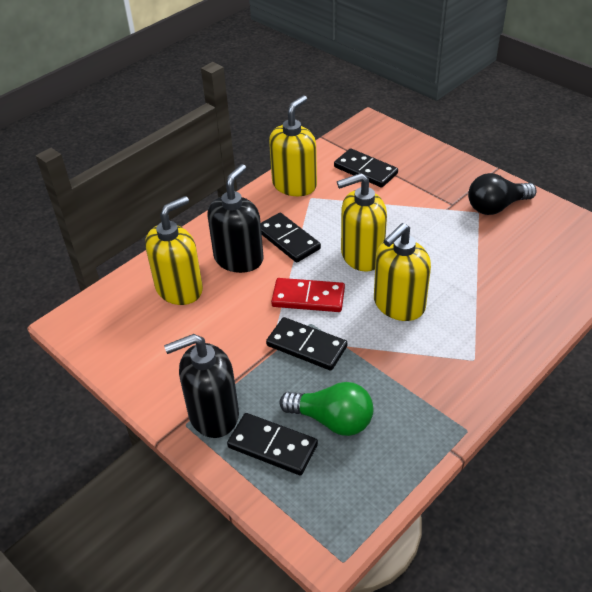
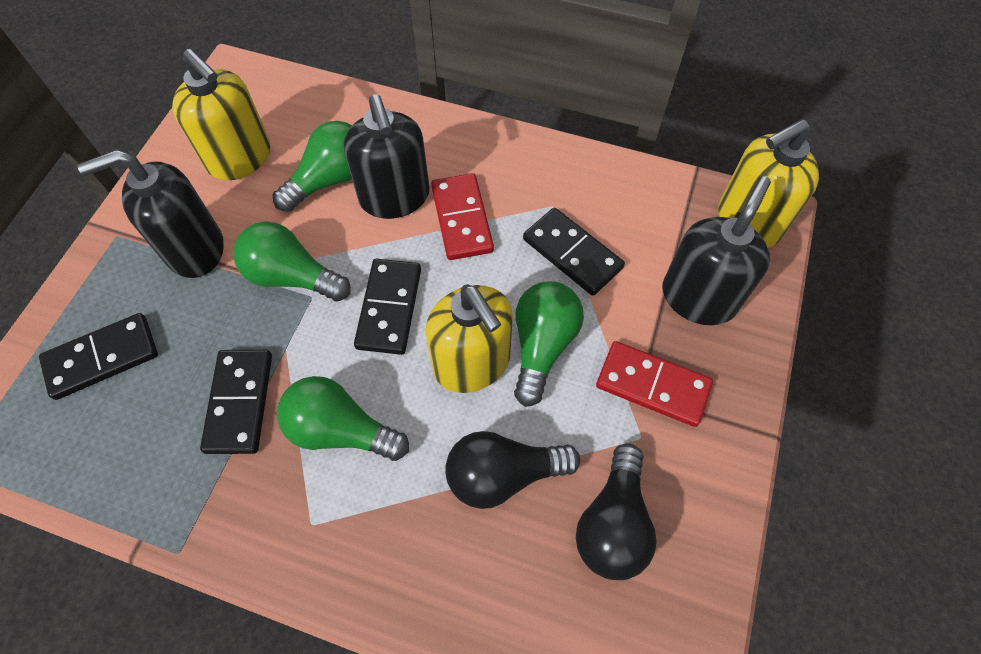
black light bulb: [468,173,536,215] = 1 -> [445,431,580,509] [576,443,657,580] = 2
black soap dispenser: [164,334,239,438] [207,164,264,273] = 2 -> [77,149,224,278] [344,94,430,219] [663,176,771,325] = 3
green light bulb: [280,382,374,436] = 1 -> [233,222,351,302] [273,121,352,212] [277,376,409,461] [514,281,584,407] = 4
red domino: [271,278,345,312] = 1 -> [431,173,494,260] [596,341,713,427] = 2
yellow soap dispenser: [145,196,203,305] [269,95,317,196] [337,173,387,272] [374,223,431,321] = 4 -> [172,49,270,181] [426,284,513,393] [719,119,819,248] = 3

